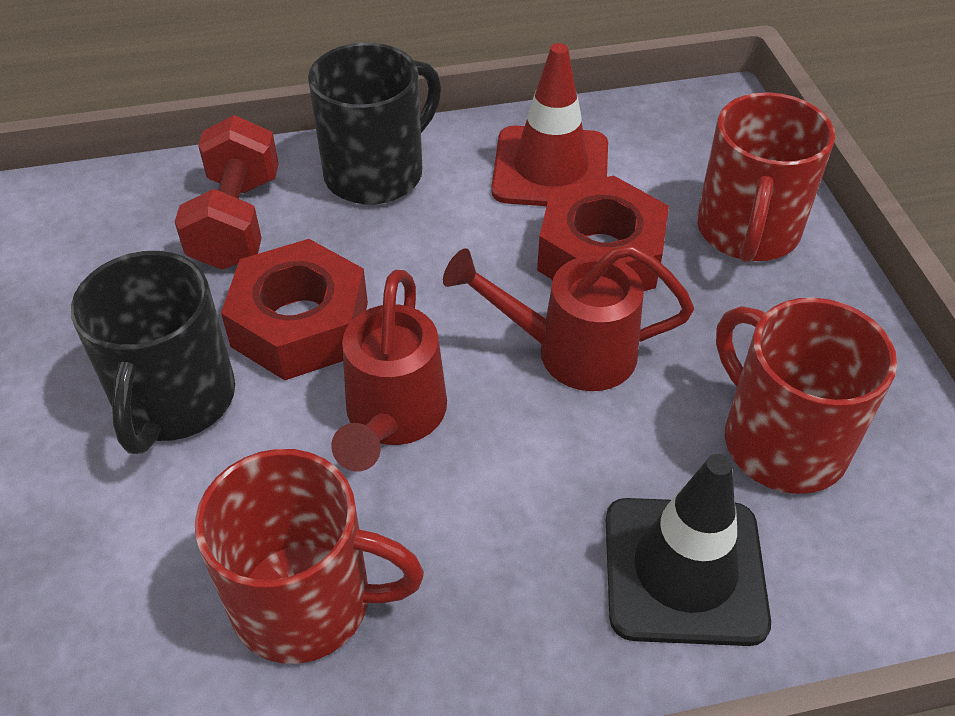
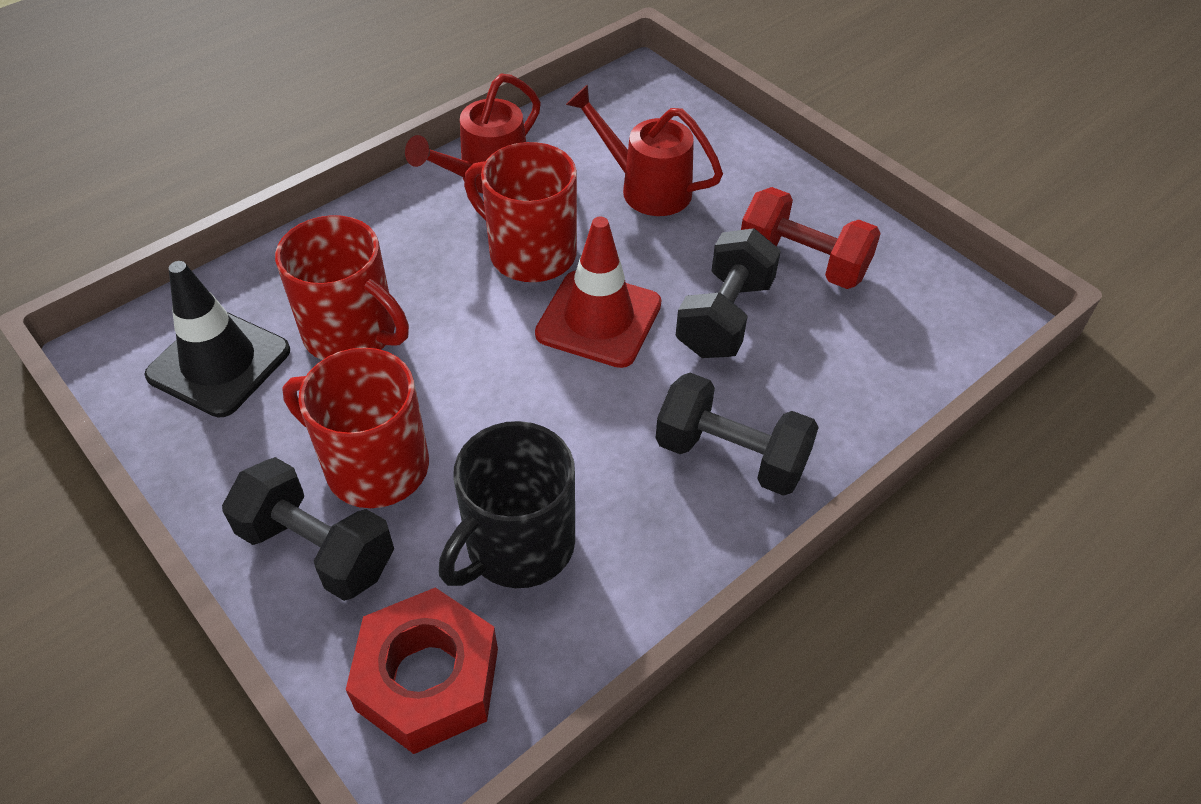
black dumbbell: none = 0 -> [222,457,394,601] [656,373,819,496] [676,228,781,358] = 3
black mug: [71,251,235,454] [308,42,441,205] = 2 -> [439,421,575,588] = 1
red nut: [221,239,368,380] [537,175,669,291] = 2 -> [346,588,498,754] = 1

